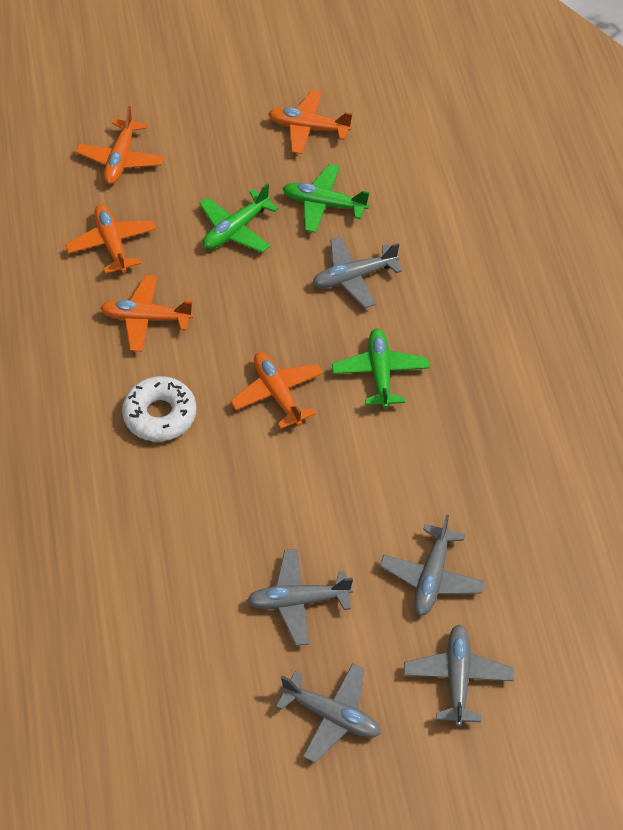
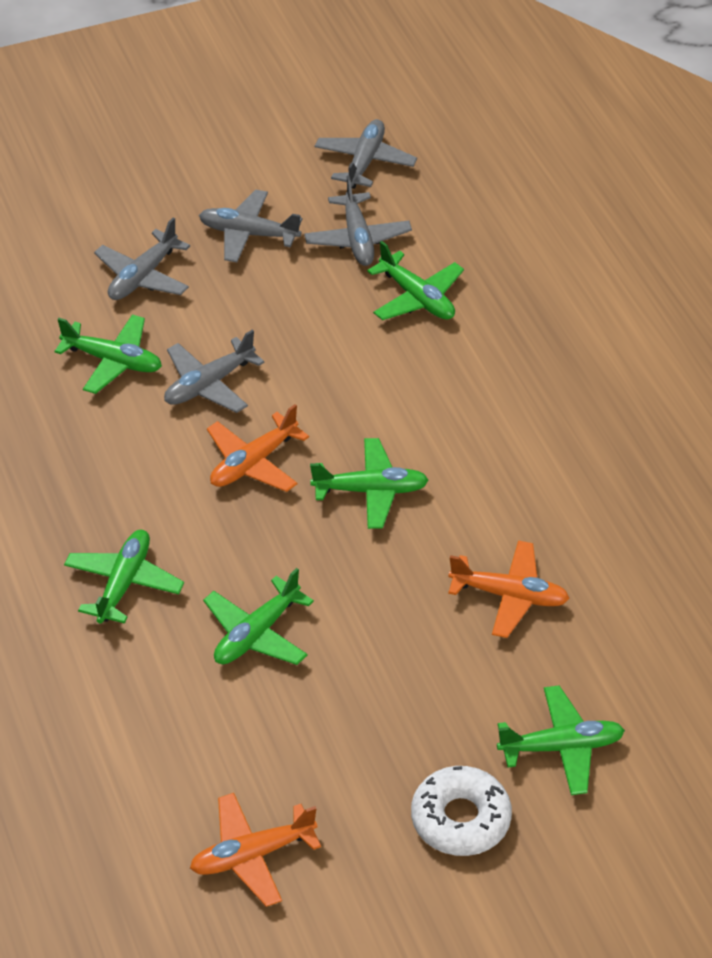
green plane: [199,183,279,253] [282,164,370,233] [332,329,429,409] = 3 -> [54,314,162,394] [64,530,184,624] [203,568,314,665] [310,438,429,529] [367,241,464,320] [497,685,625,795] = 6
orange plane: [65,205,156,274] [76,106,164,184] [100,275,194,352] [230,352,323,429] [268,90,352,154] = 5 -> [190,793,321,907] [207,404,309,492] [448,540,570,638] = 3

